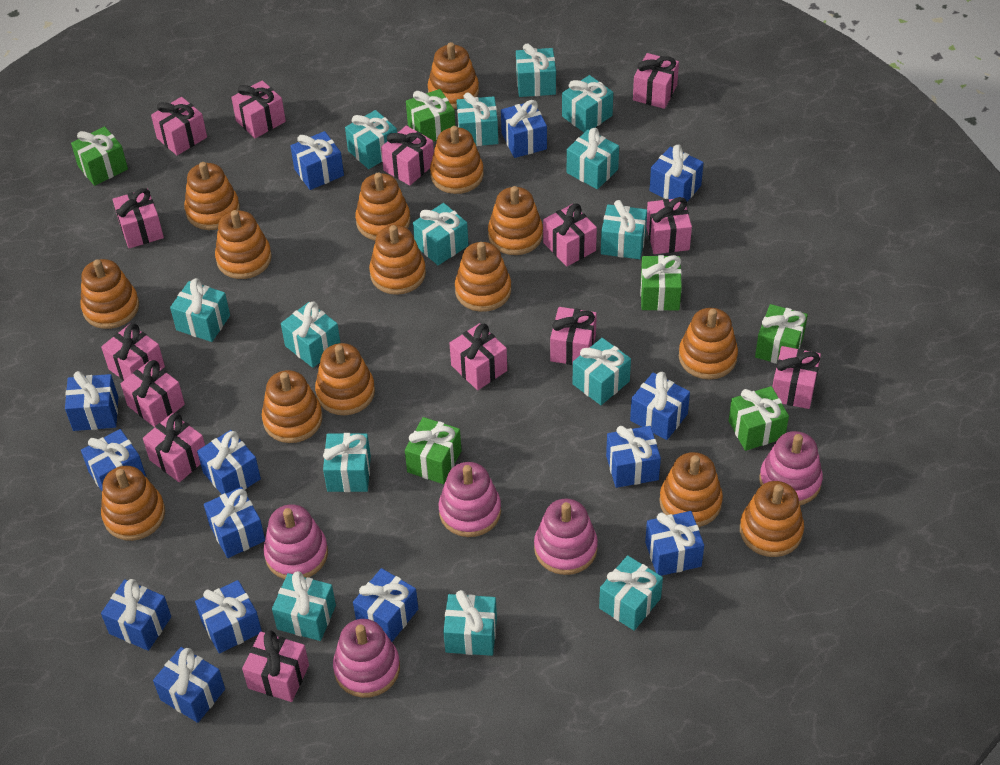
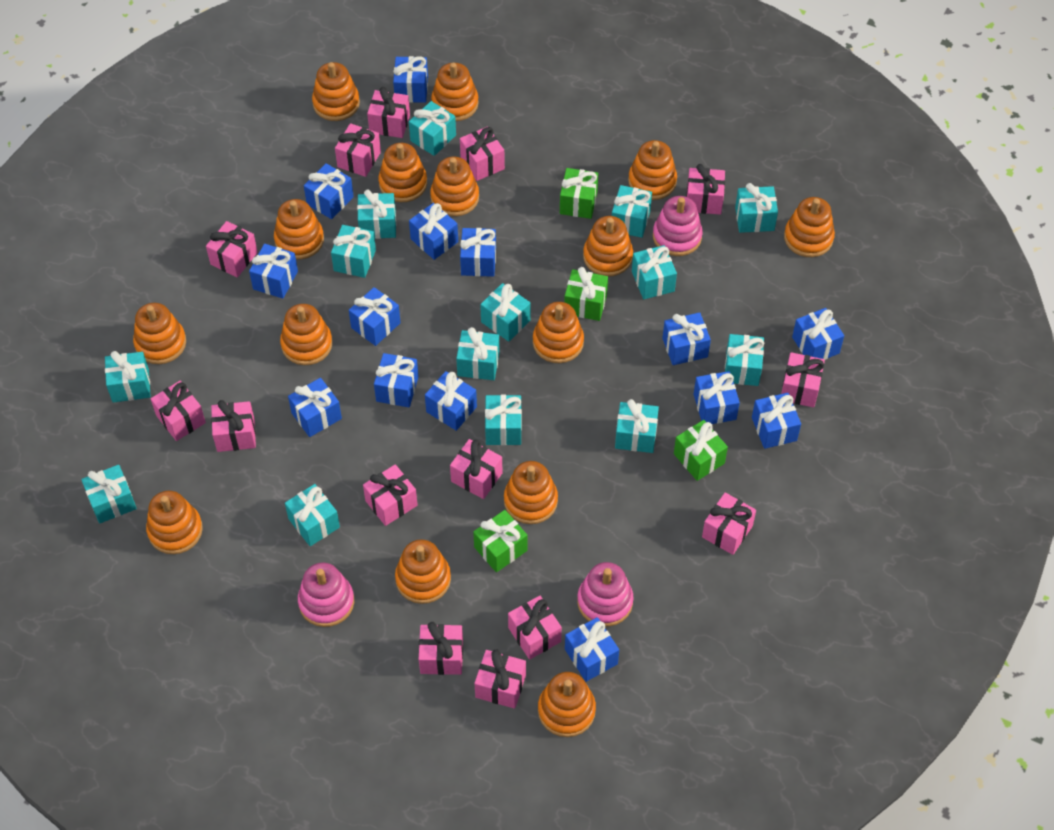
green gift: [71,127,128,186] [405,417,461,484] [406,89,456,142] [640,255,682,311] [729,386,789,451] [755,304,808,364] = 6 -> [473,510,528,572] [560,168,598,219] [564,267,608,321] [674,420,728,481] = 4
pink stacking toy: [263,504,328,579] [333,619,400,698] [439,462,501,537] [534,499,598,575] [759,431,823,505] = 5 -> [298,562,354,627] [577,562,633,627] [653,196,703,256] = 3

